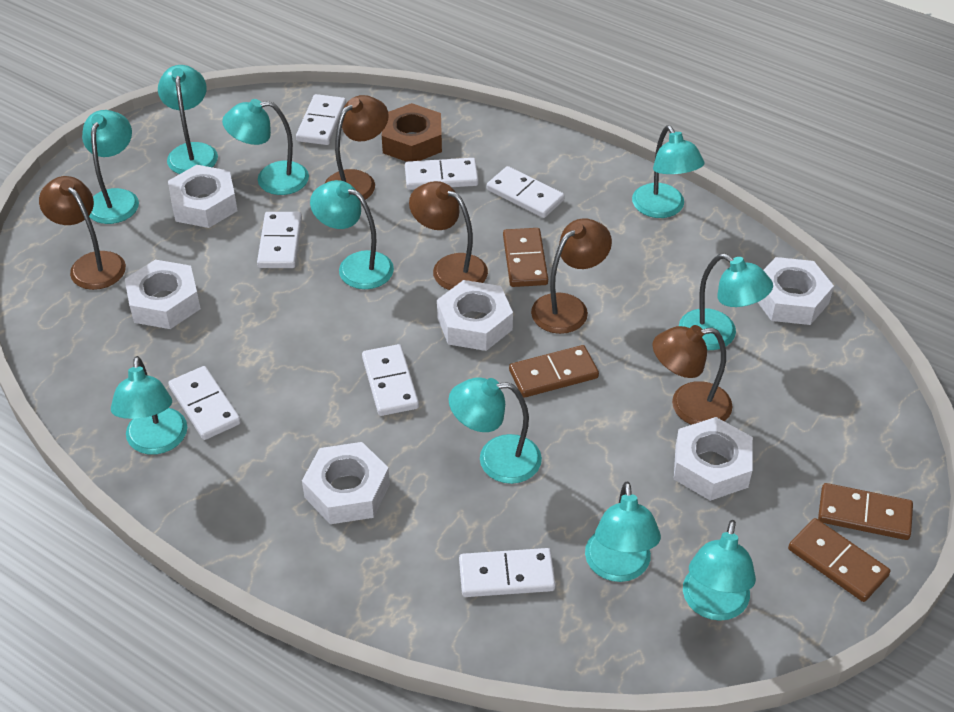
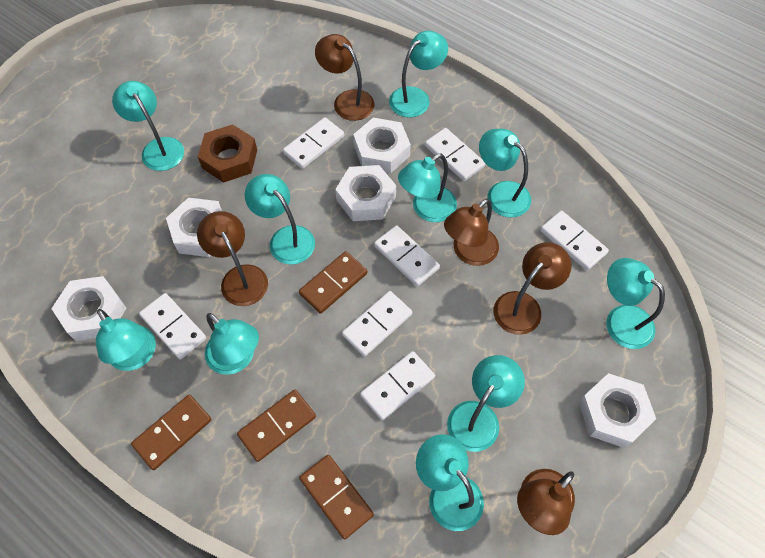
white nut: [125,260,201,329] [168,165,238,228] [302,442,390,524] [437,280,513,351] [674,417,753,501] [758,257,834,325] = 6 -> [51,276,127,341] [166,198,222,257] [335,165,396,221] [353,118,411,174] [579,373,656,448] = 5

